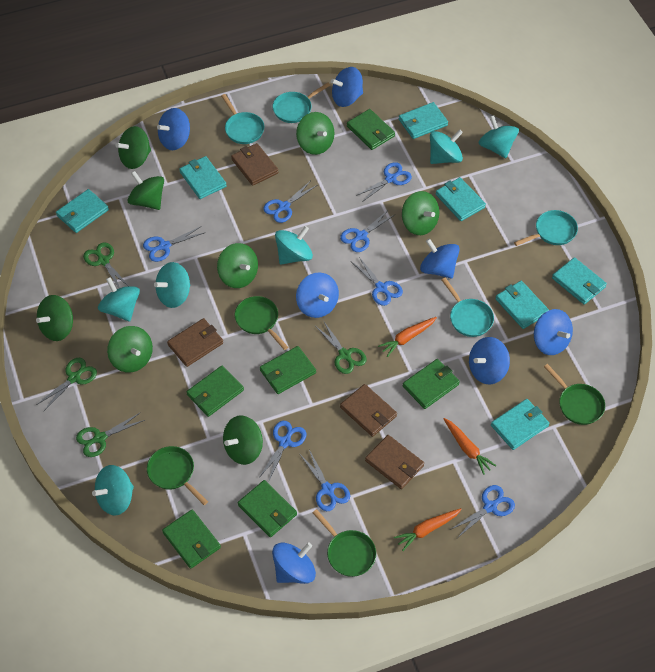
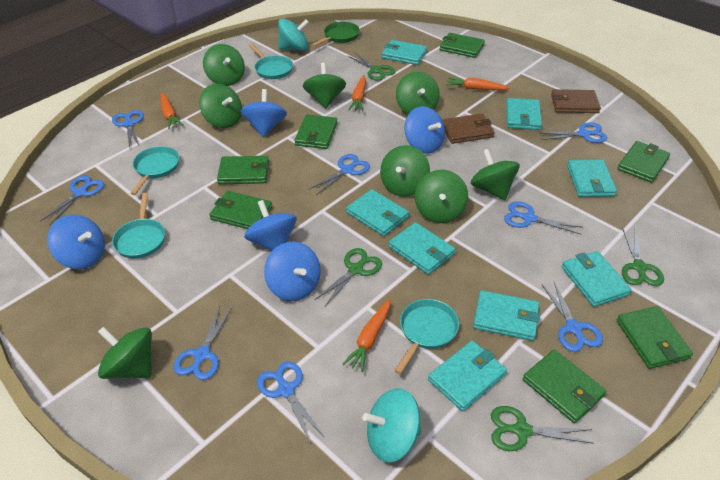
blue spinning top: [157,108,190,150] [272,542,316,584] [296,272,339,318] [331,67,363,107] [420,238,460,279] [469,337,510,384] [534,309,573,355] = 7 -> [47,215,105,269] [241,89,287,137] [244,200,297,251] [264,242,321,301] [405,106,445,154] = 5
brown wallet: [167,318,223,367] [231,143,278,186] [340,384,397,437] [365,435,424,489] = 4 -> [442,113,495,144] [551,89,601,113] = 2
green pan: [147,446,208,505] [235,296,288,350] [312,509,376,577] [544,364,605,425] = 4 -> [311,22,360,47] = 1
green wallet: [162,510,221,569] [186,366,244,417] [238,480,297,537] [260,346,316,394] [347,109,395,150] [403,359,460,409] = 6 -> [209,191,272,229] [217,156,269,184] [294,115,337,149] [440,33,485,58] [523,349,607,424] [617,141,670,183] [617,306,693,369] = 7
orange carrot: [378,317,437,357] [394,508,462,551] [444,418,496,475] = 3 -> [161,93,184,129] [343,299,390,372] [348,75,366,111] [446,77,510,90] = 4
turquoise spinning top: [92,465,134,515] [98,277,140,322] [154,262,190,308] [275,226,313,265] [430,129,463,164] [478,115,519,158] = 6 -> [278,19,309,51] [362,388,421,463] = 2
turquoise wallet: [56,189,109,233] [179,156,227,199] [399,102,448,139] [436,177,486,221] [491,399,549,450] [495,281,549,329] [552,257,607,305] = 7 -> [346,189,409,236] [382,40,427,65] [389,222,455,275] [428,341,507,411] [473,290,540,341] [506,98,542,130] [562,251,632,307] [567,160,617,197] = 8

